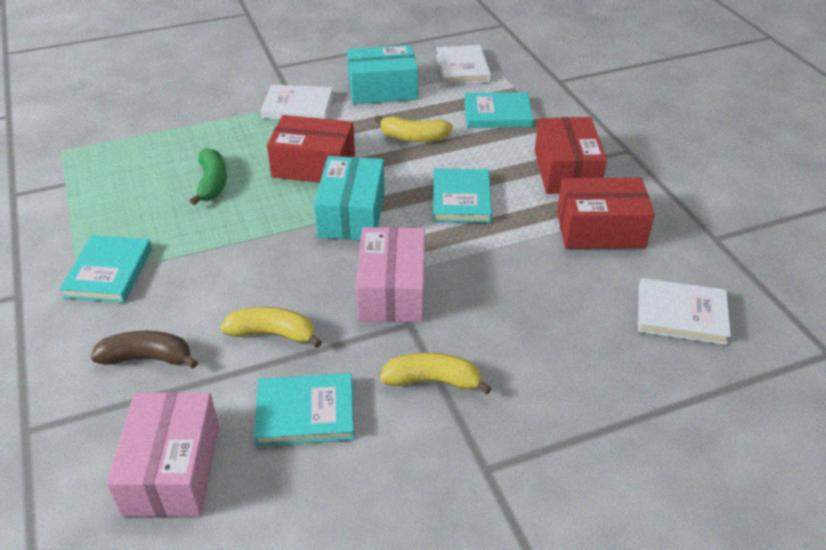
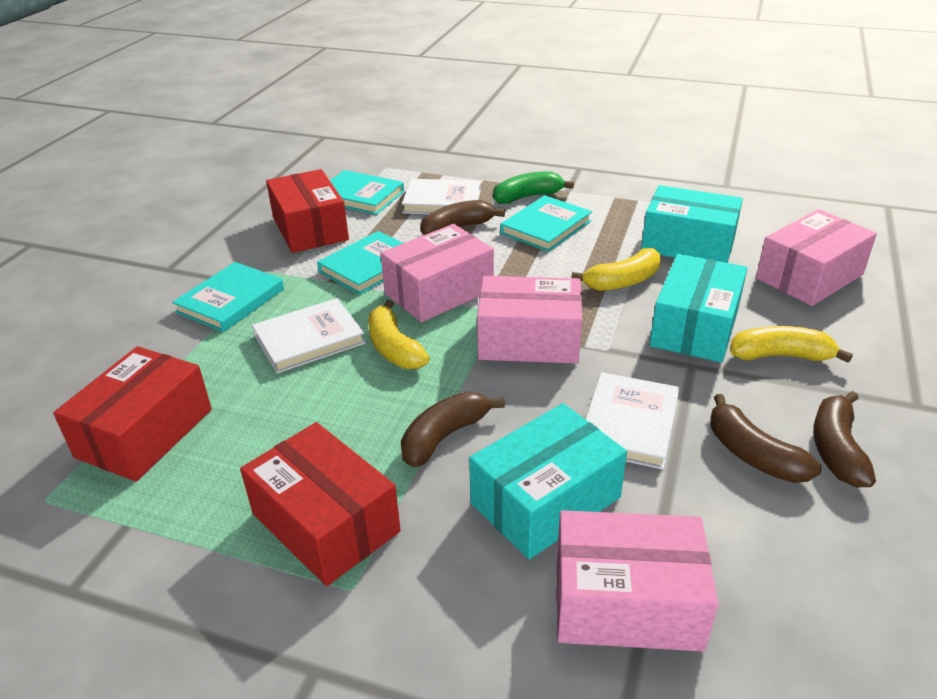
brown banana: [90,331,198,368] = 1 -> [401,392,505,468] [420,200,505,235] [710,394,822,483] [813,391,876,487] = 4
pink box: [106,392,219,517] [356,227,425,322] = 2 -> [380,224,494,322] [477,276,582,364] [556,510,719,652] [756,209,877,306] = 4
turquoise box: [314,156,385,240] [347,45,418,104] = 2 -> [469,403,627,559] [641,185,743,263] [650,254,747,363] = 3

